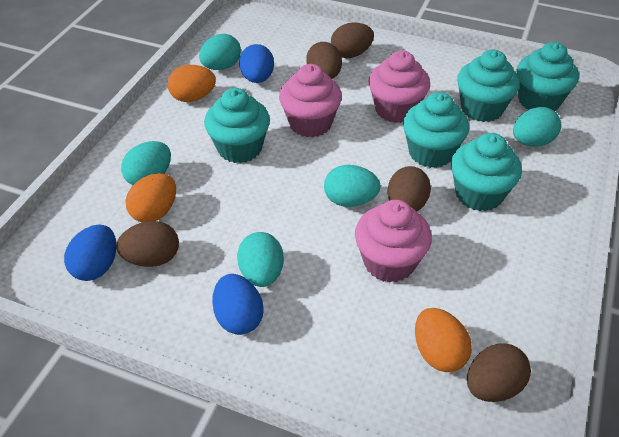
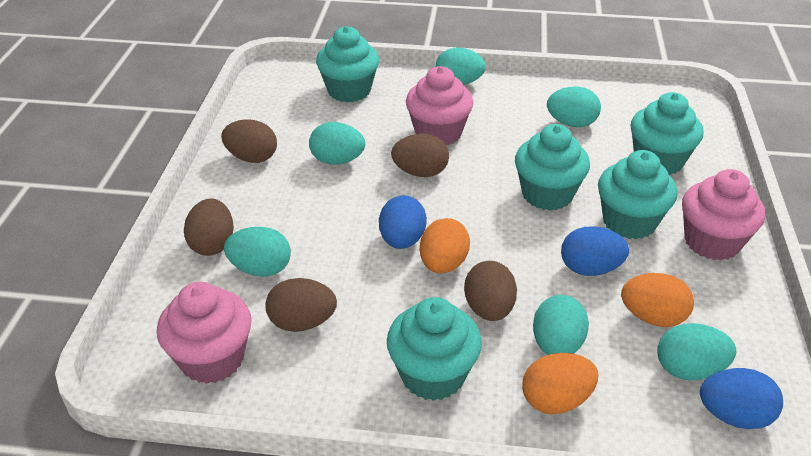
turquoise egg: [121,141,171,185] [199,34,241,70] [237,232,284,287] [324,165,381,207] [513,107,561,147] = 5 -> [224,227,291,277] [309,122,365,165] [436,48,486,85] [533,295,589,355] [547,86,601,127] [657,323,736,380] = 6

